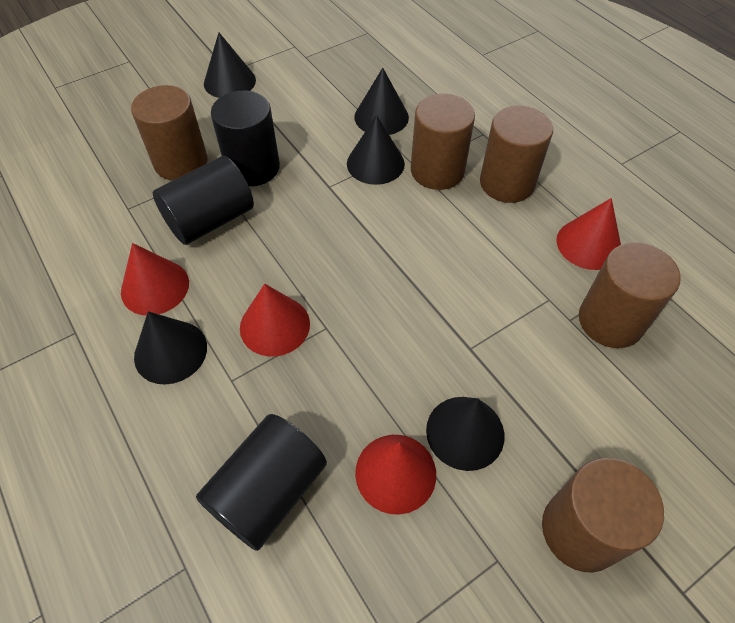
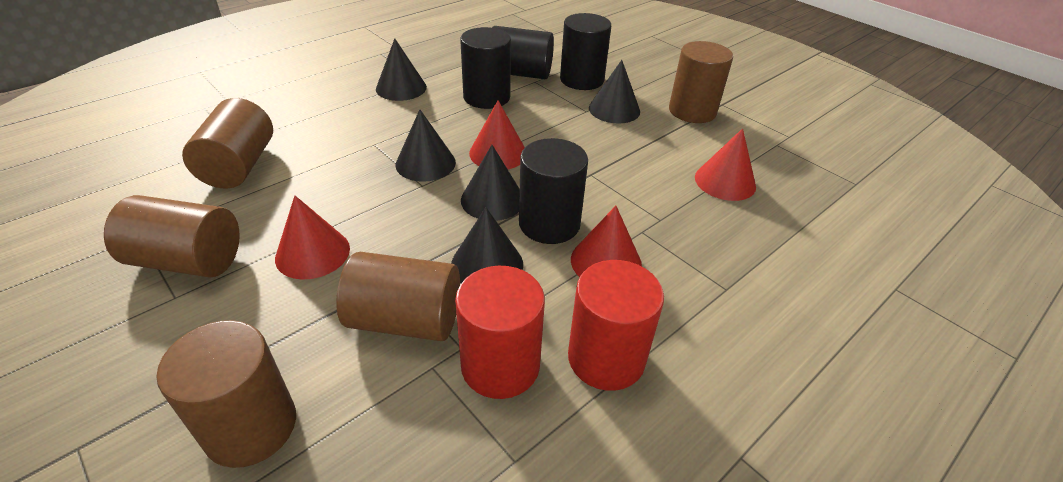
black cylinder: [153,156,254,245] [196,414,327,551] [211,91,280,186] = 3 -> [460,27,511,109] [492,26,554,79] [519,138,588,244] [560,13,611,90] = 4
red cylinder: none = 0 -> [455,266,545,399] [568,260,664,391] = 2

